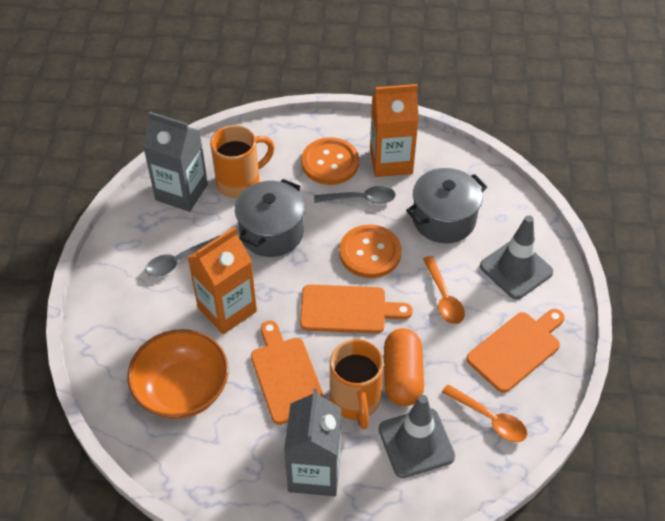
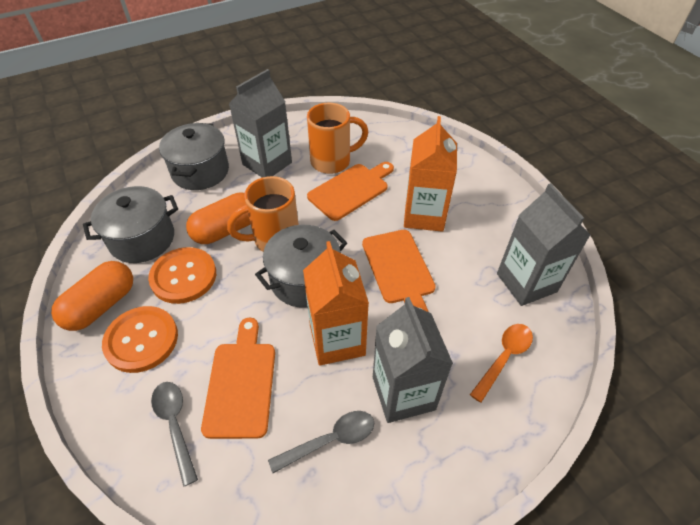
grey carton: [143,111,208,212] [284,388,341,496] = 2 -> [229,69,292,177] [373,297,453,423] [497,183,590,306] = 3
grey pot: [235,179,305,257] [406,168,487,243] = 2 -> [83,186,178,263] [159,123,229,190] [255,225,347,308] = 3
grey traffic cone: [379,395,455,478] [480,215,553,299] = 2 -> none = 0
orange bowl: [127,329,229,419] = 1 -> none = 0
orange capsule: [384,328,424,406] = 1 -> [51,261,133,331] [186,192,250,244] = 2
orange spoon: [423,256,465,324] [442,384,527,442] = 2 -> [470,324,533,403] = 1

